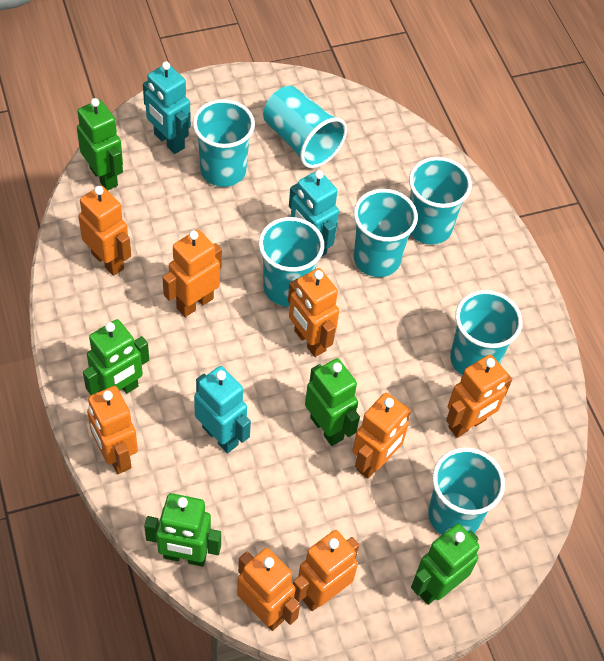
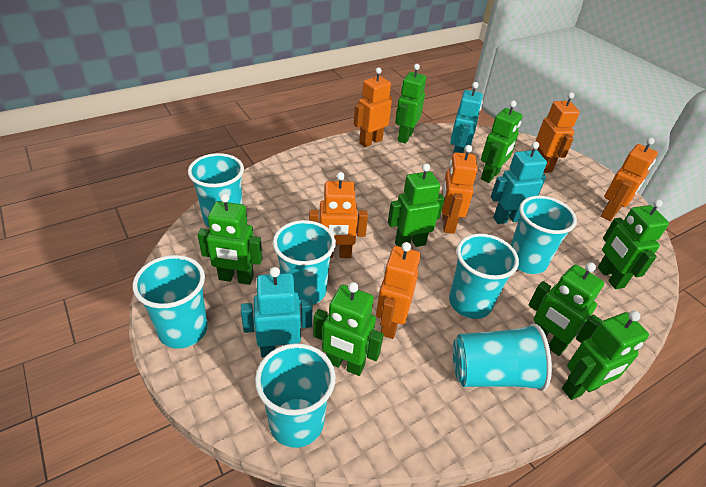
green robot: [77,98,123,191] [83,319,149,395] [144,493,221,567] [305,358,360,446] [411,524,479,605] = 5 -> [198,193,263,285] [313,282,384,376] [388,163,445,247] [395,64,426,144] [481,101,523,183] [528,262,604,356] [562,311,649,400] [598,199,669,289] = 8
orange robot: [78,185,131,276] [87,386,138,474] [163,230,222,317] [237,548,300,631] [288,268,339,357] [293,530,359,611] [352,393,411,479] [446,355,512,438] = 8 -> [309,172,368,258] [354,67,392,147] [376,242,421,339] [441,145,478,234] [536,92,580,173] [601,137,658,221] = 6

